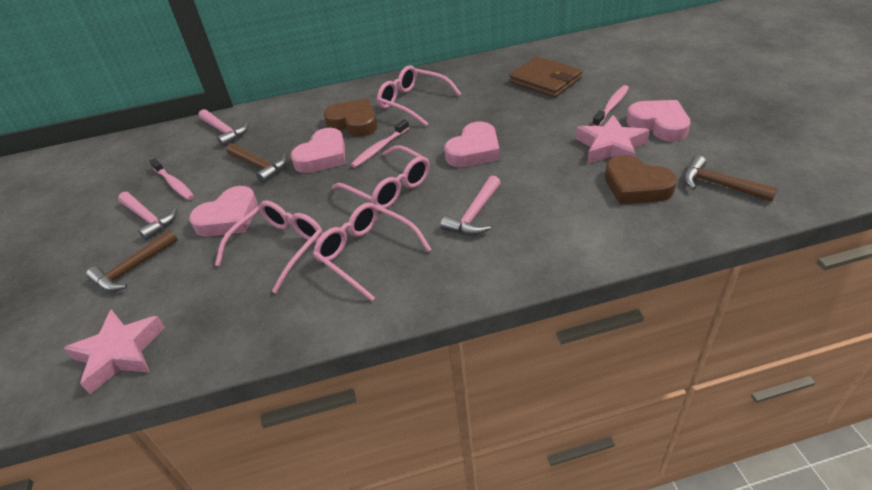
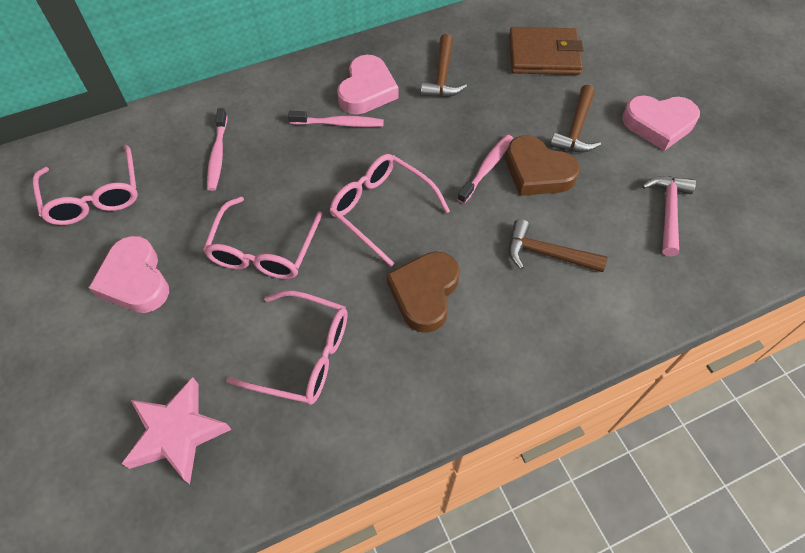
pink hammer: [118,192,177,241] [199,109,249,147] [441,175,501,235] = 3 -> [642,176,696,257] = 1
pink heart: [189,186,258,237] [291,128,345,173] [444,121,500,167] [627,100,691,141] = 4 -> [89,236,169,313] [337,55,399,114] [622,95,700,151] = 3
pink star: [64,309,165,394] [576,115,650,164] = 2 -> [121,377,232,484] = 1

